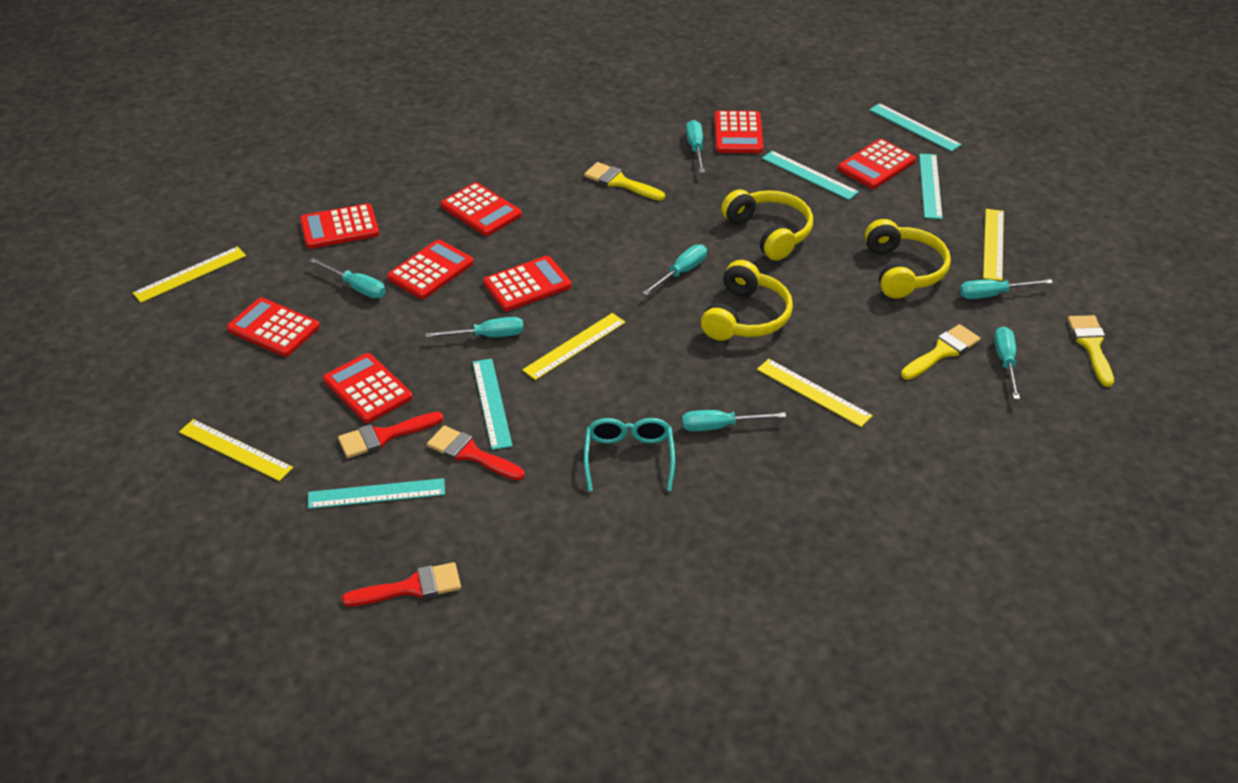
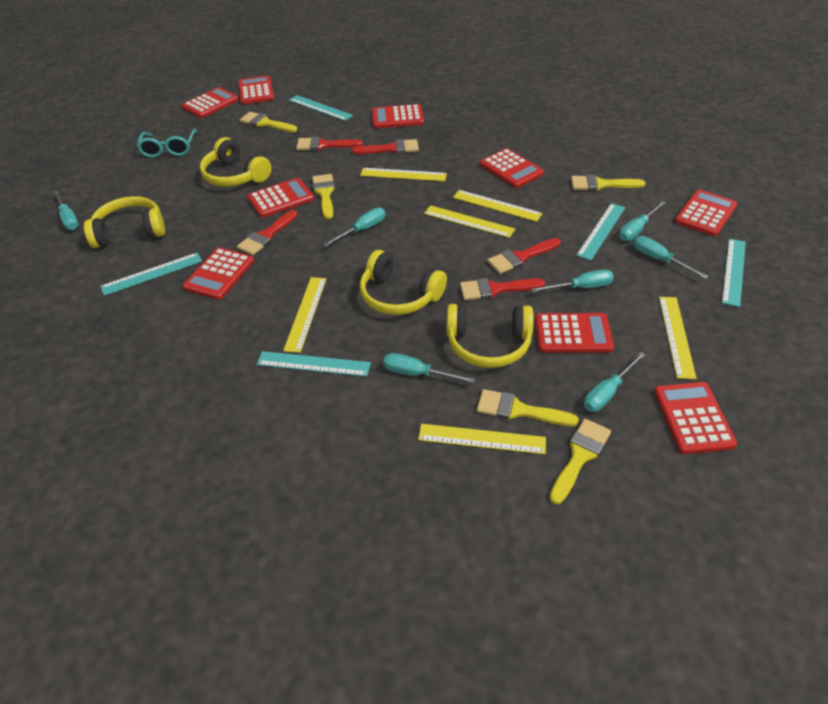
red brush: [338,412,444,458] [342,562,461,606] [427,425,525,480] = 3 -> [237,210,298,256] [296,137,363,151] [352,139,419,154] [460,278,545,300] [487,238,561,274] = 5
red calculator: [227,298,320,357] [300,203,379,249] [323,353,413,423] [387,239,474,299] [441,182,522,236] [483,256,572,311] [715,111,763,153] [838,139,916,189] = 8 -> [182,87,239,118] [183,248,254,300] [238,76,274,105] [247,178,314,218] [372,104,424,129] [480,148,544,188] [535,313,614,353] [654,382,737,454] [675,190,737,236] = 9
yellow brush: [584,162,665,201] [901,324,980,380] [1068,315,1114,387] = 3 -> [240,112,297,132] [312,174,335,219] [477,389,579,426] [549,419,611,504] [571,175,645,191] = 5
yellow headphones: [701,260,793,341] [721,189,813,261] [865,219,951,298] = 3 -> [84,196,165,248] [200,137,272,186] [360,250,447,315] [446,304,534,368] = 4
yellow ruler: [133,246,246,303] [179,419,293,481] [522,313,626,380] [757,359,873,427] [983,209,1004,281] = 5 -> [283,277,326,353] [360,168,447,181] [418,424,546,454] [424,205,515,238] [453,190,543,222] [659,297,697,379] = 6

